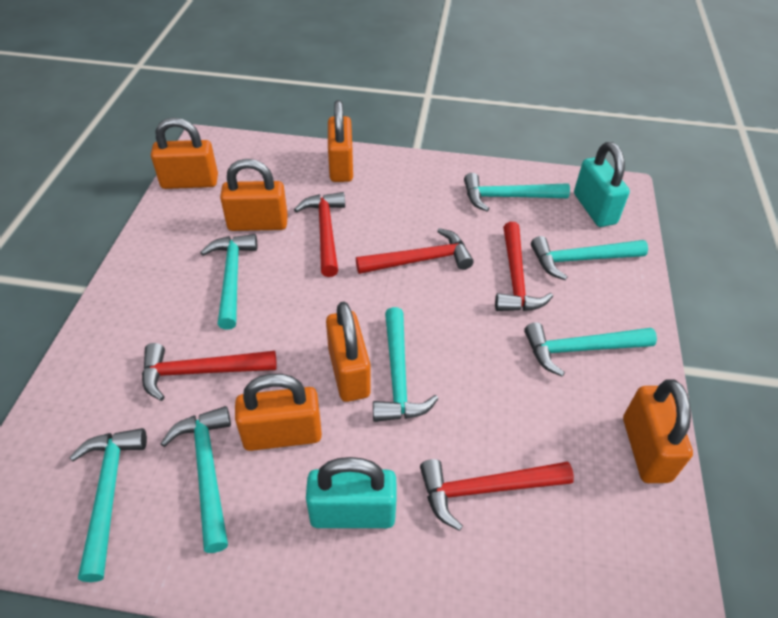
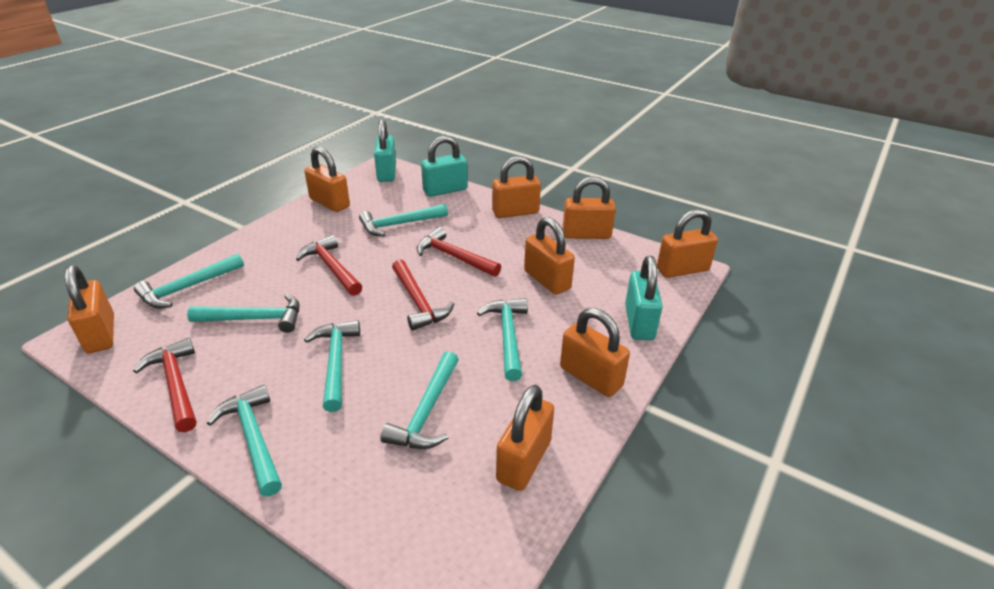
orange padlock: [151,117,218,189] [220,159,288,231] [235,374,322,451] [326,302,371,402] [328,100,353,182] [623,379,693,483] = 6 -> [65,265,114,353] [304,146,350,212] [492,156,541,218] [496,385,554,491] [524,217,575,295] [560,308,630,397] [563,176,616,239] [657,209,718,278] = 8
red hammer: [142,343,277,401] [294,192,345,277] [356,228,474,274] [420,459,574,531] [495,222,553,311] = 5 -> [133,338,196,432] [296,235,362,296] [392,259,454,330] [416,227,501,277] = 4
turquoise padlock: [306,457,397,528] [574,142,630,227] = 2 -> [374,119,396,182] [421,136,467,197] [625,256,663,340] = 3

